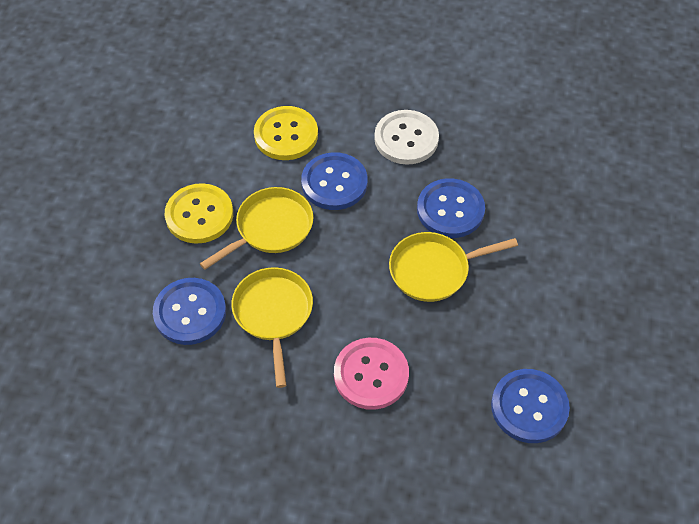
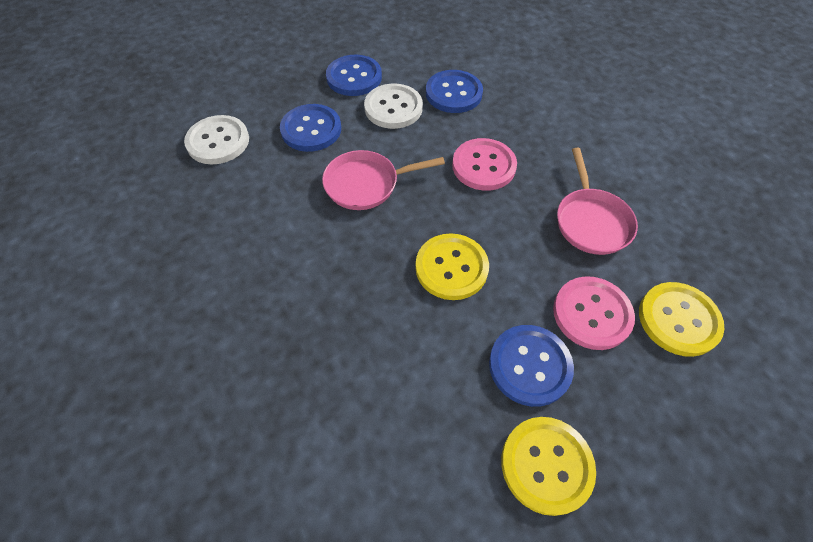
pink button: [334,338,409,410] = 1 -> [452,138,517,191] [553,276,635,350] = 2
pink pan: none = 0 -> [322,150,445,210] [557,148,638,255] = 2
white button: [374,110,439,165] = 1 -> [184,115,249,164] [364,84,423,129] = 2
yellow button: [165,183,233,244] [254,106,318,160] = 2 -> [415,233,489,300] [501,417,596,516] [639,282,724,357] = 3
yellow pan: [200,187,313,270] [231,267,313,388] [389,232,518,302] = 3 -> none = 0

